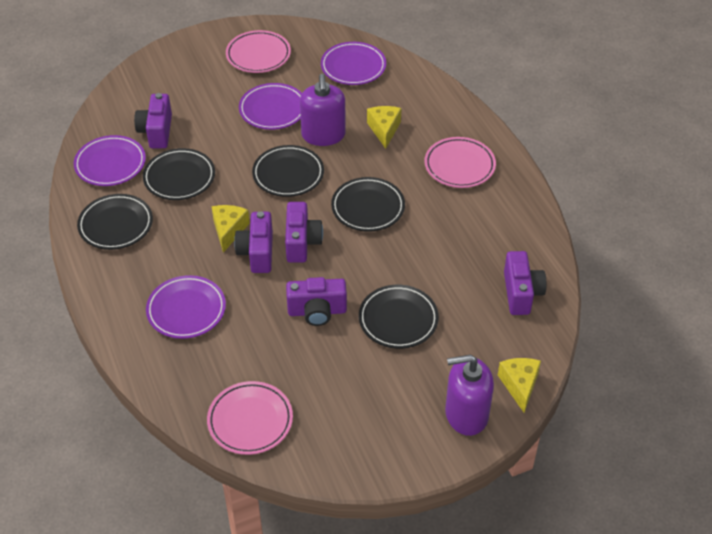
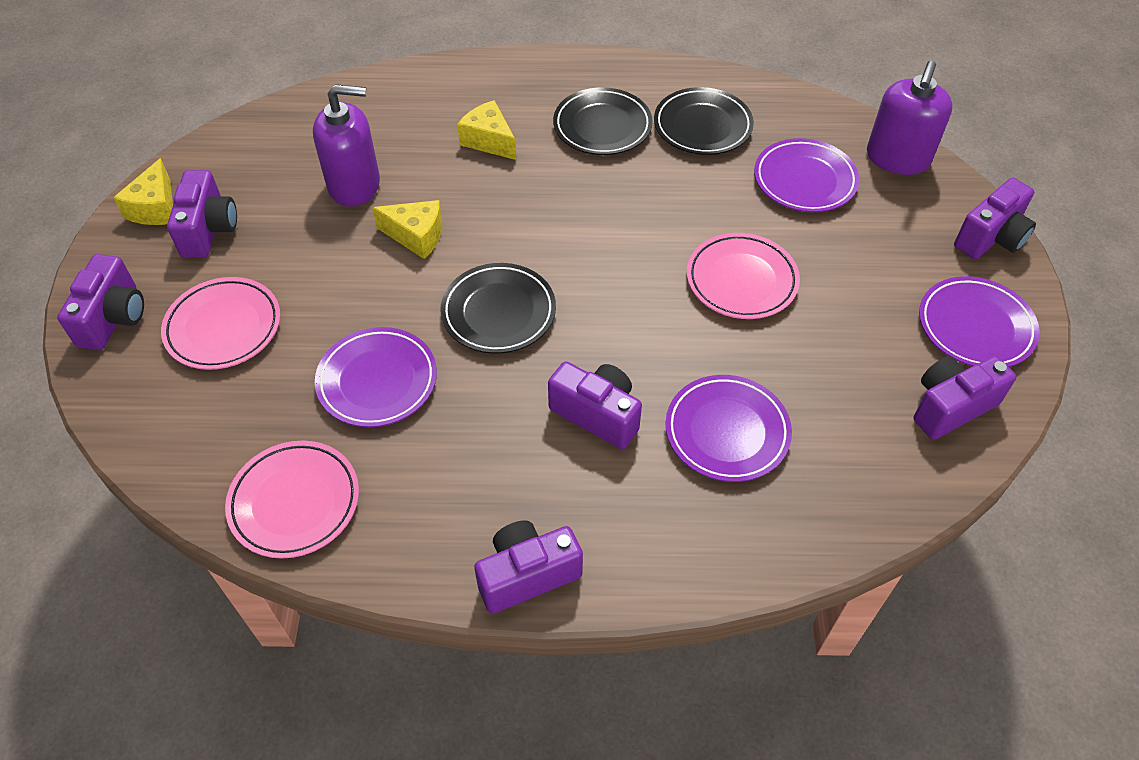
black plate: [77,194,153,250] [143,148,215,200] [252,145,324,197] [331,177,405,232] [359,285,439,349] = 5 -> [440,263,556,354] [553,87,653,155] [654,87,754,155] = 3
purple camera: [134,93,172,148] [234,211,273,273] [285,202,323,263] [286,277,347,326] [504,251,547,315] = 5 -> [57,254,144,350] [167,170,237,258] [474,520,583,614] [548,362,642,449] [914,356,1016,440] [954,178,1036,259] = 6

